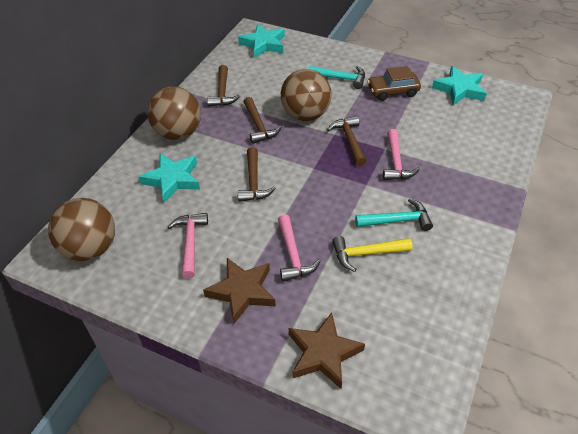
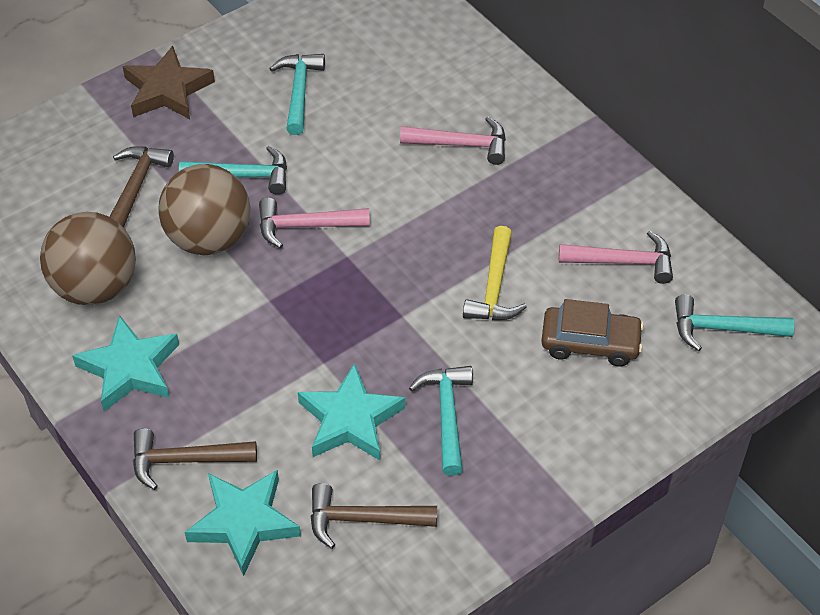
brown ball: [48,198,115,261] [147,87,201,140] [281,69,331,121] = 3 -> [40,212,136,305] [158,164,251,255] = 2
brown hammer: [207,65,240,107] [238,147,276,202] [243,97,282,144] [327,116,366,166] = 4 -> [109,146,174,228] [133,428,257,490] [311,483,437,549] = 3
brown star: [203,258,276,324] [289,312,365,389] = 2 -> [123,46,215,119] = 1
turquoise hammer: [308,66,365,89] [355,198,433,231] = 2 -> [179,146,287,195] [269,54,325,135] [409,366,473,476] [675,295,795,351] = 4

